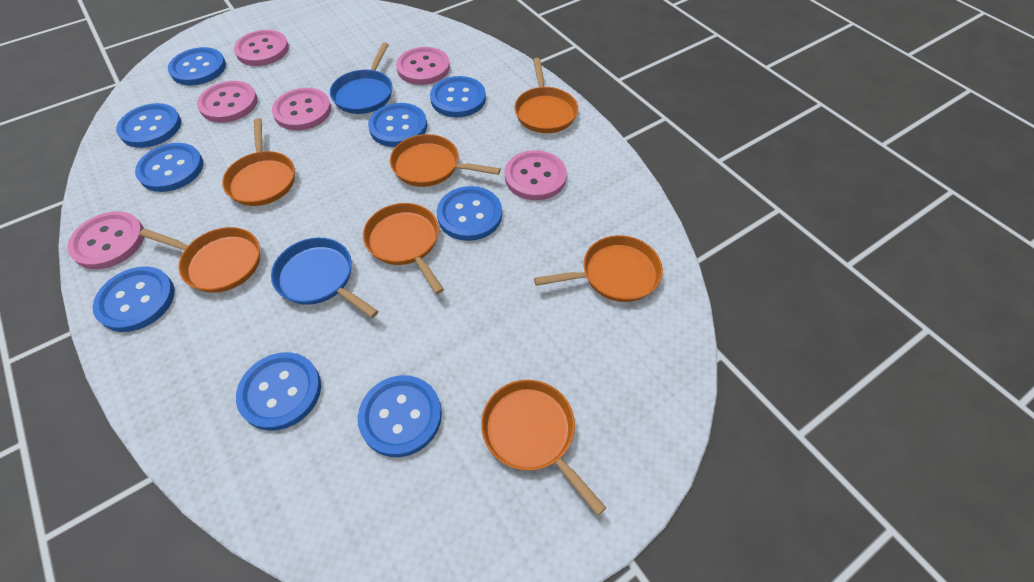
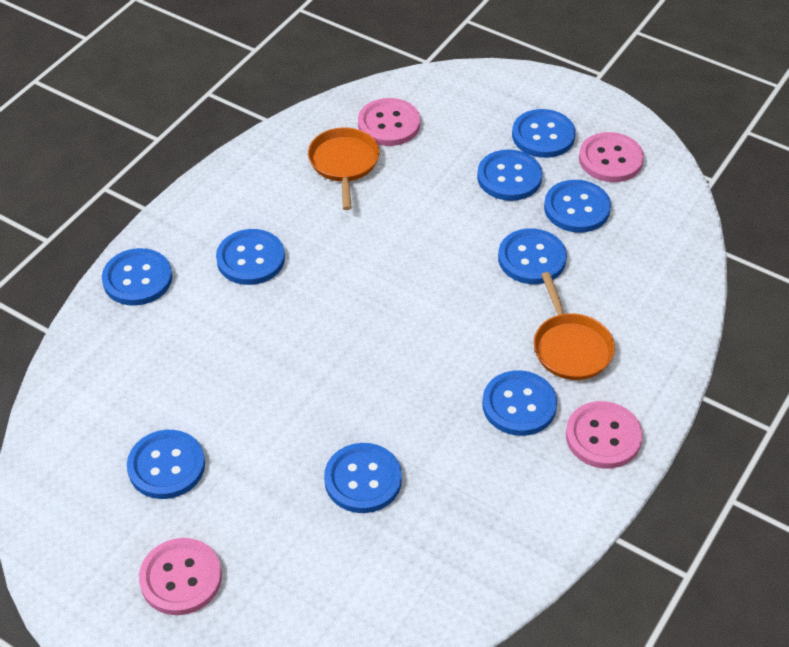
blue pan: [271,238,378,318] [330,43,392,114] = 2 -> none = 0
orange pan: [139,227,260,293] [222,118,295,206] [363,203,444,294] [390,134,501,187] [481,380,606,516] [515,58,578,133] [534,235,663,302] = 7 -> [308,127,379,210] [534,272,615,380] = 2
pink button: [67,211,144,269] [197,81,258,123] [234,30,289,66] [272,88,331,130] [396,47,450,85] [505,150,567,200] = 6 -> [139,538,222,615] [358,98,420,146] [566,401,643,469] [579,132,644,182] = 4

